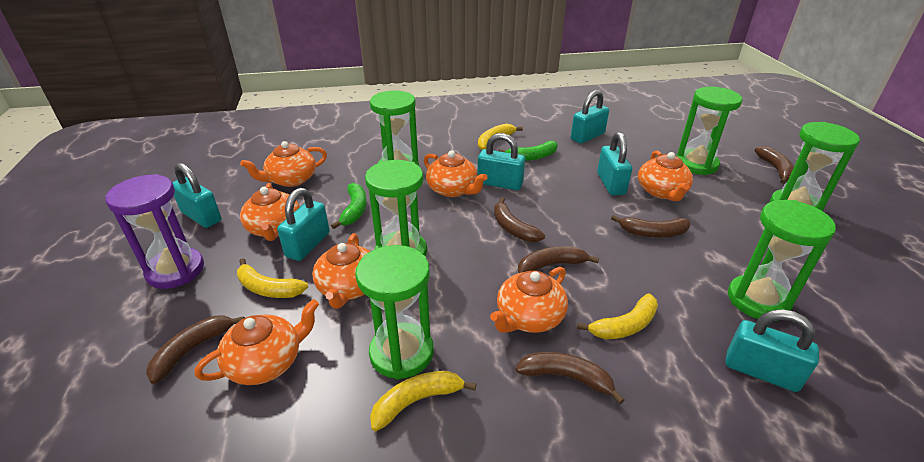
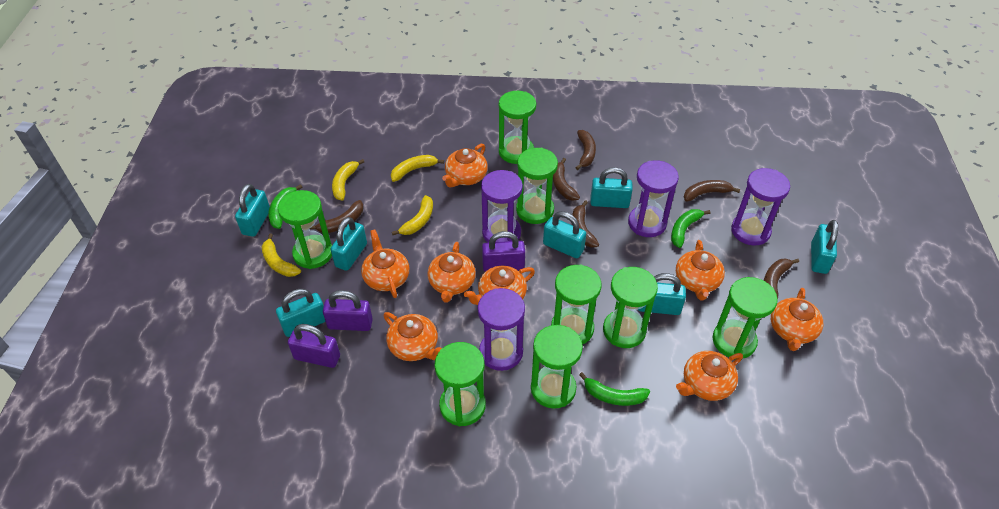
green banana: [331,183,367,229] [498,141,558,161] = 2 -> [269,184,302,229] [579,372,650,406] [671,209,711,248] = 3
green hourglass: [355,245,434,379] [365,160,427,256] [370,91,419,166] [677,87,743,175] [728,200,836,321] [770,122,860,211] = 6 -> [278,190,332,269] [434,342,486,426] [499,91,536,164] [516,148,558,224] [531,325,583,409] [551,265,601,344] [603,267,658,348] [713,277,778,359] = 8
orange teapot: [194,299,319,385] [240,141,327,187] [240,183,300,241] [312,233,371,309] [424,151,488,197] [490,267,568,333] [638,151,693,201] = 7 -> [361,230,410,298] [383,312,442,361] [427,242,476,303] [442,144,488,187] [464,266,535,305] [676,240,725,301] [676,351,743,401] [771,288,823,351] = 8
purple hourglass: [105,174,204,289] = 1 -> [478,288,525,371] [481,170,523,243] [628,160,679,237] [731,168,790,246] = 4
purple padlock: none = 0 -> [288,324,340,368] [323,290,373,331] [482,231,525,272] = 3
turquoise padlock: [172,163,221,228] [277,188,330,261] [478,133,525,190] [571,90,609,143] [597,132,632,195] [725,309,819,392] = 6 -> [235,184,270,237] [276,289,325,337] [330,217,367,271] [543,211,586,258] [590,167,633,208] [638,273,686,315] [811,220,838,274] = 7

